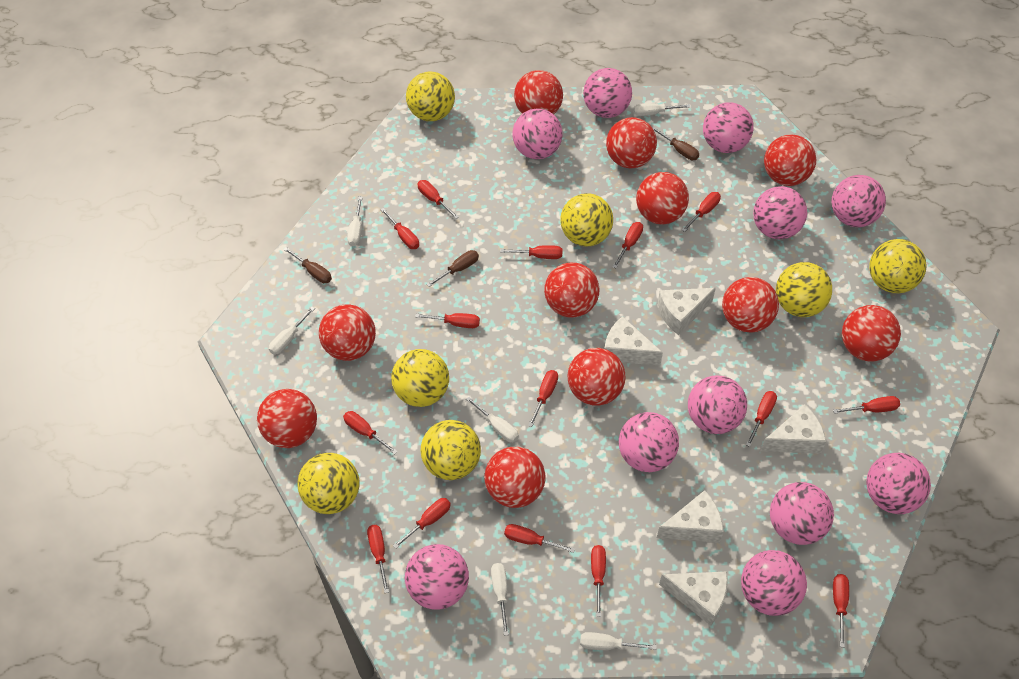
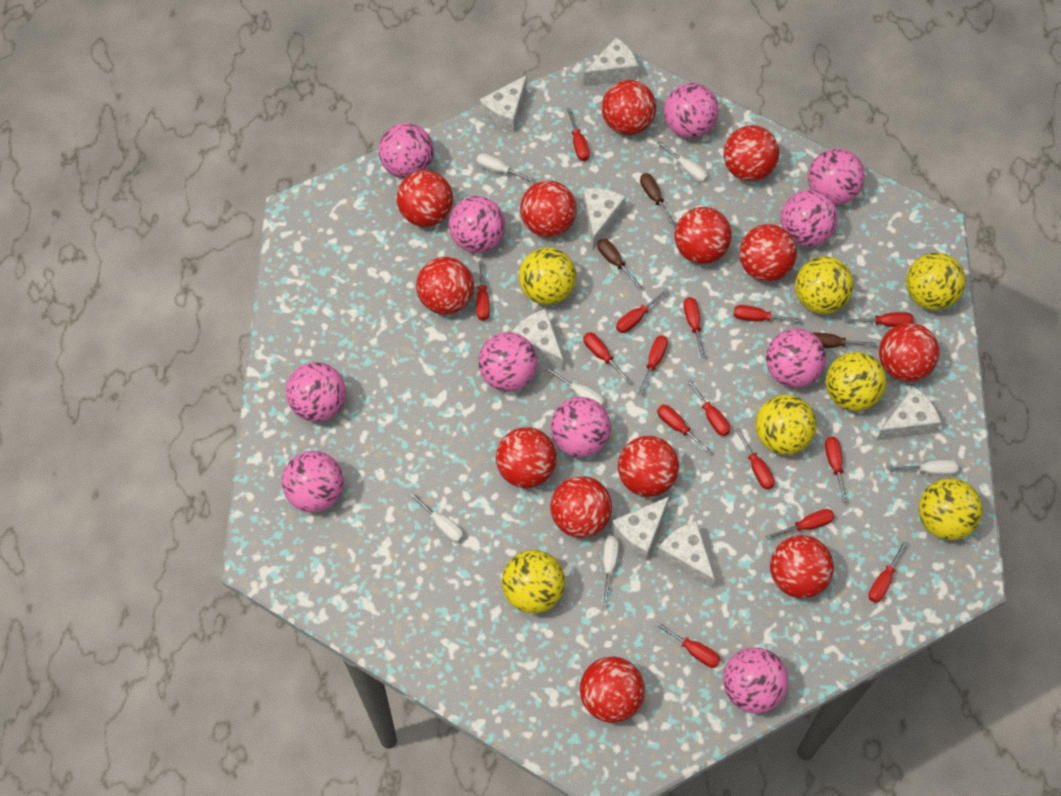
red ball: [257,389,317,448] [319,304,376,361] [484,447,545,508] [514,70,563,114] [544,263,599,318] [568,348,625,406] [606,117,657,168] [636,172,689,225] [722,277,779,333] [764,134,816,186] [842,305,901,361] = 11 -> [397,170,453,227] [416,257,474,315] [496,427,557,488] [520,181,577,237] [550,476,612,538] [580,657,645,723] [602,80,656,135] [618,436,679,497] [675,207,731,264] [723,125,779,181] [739,224,797,282] [770,535,834,598] [879,323,940,382] = 13
white cheese: [605,316,663,365] [657,288,716,335] [657,490,724,543] [659,572,728,625] [760,405,826,454] = 5 -> [480,75,527,133] [512,309,563,371] [583,37,638,86] [583,188,626,249] [611,497,669,561] [657,521,715,588] [876,387,941,440] = 7

